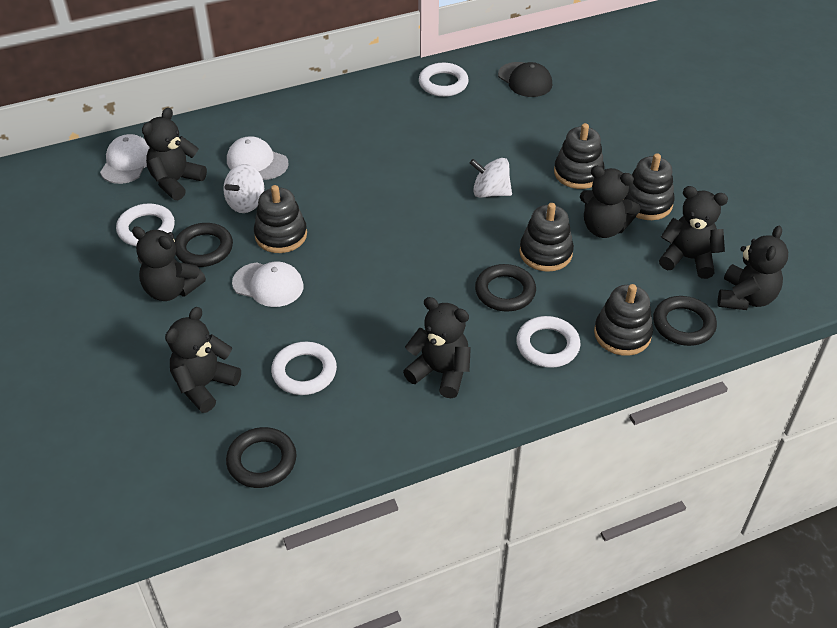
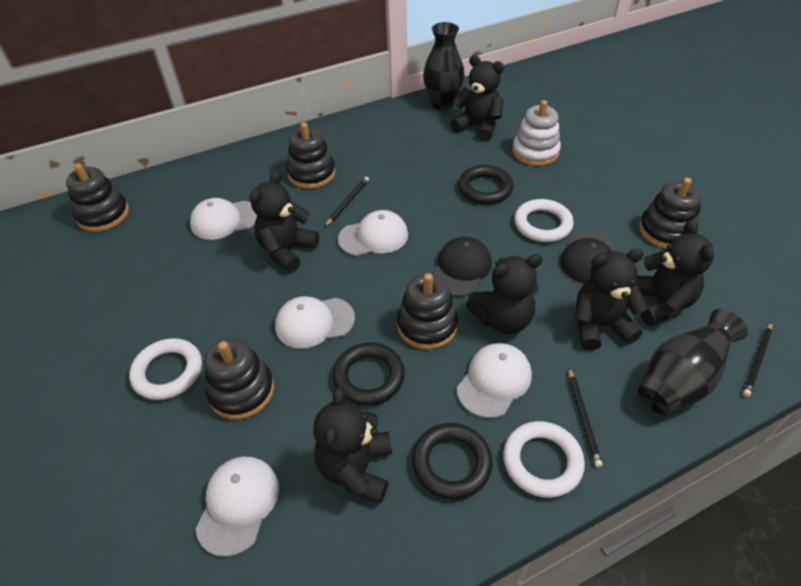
black cap: [498,62,552,97] = 1 -> [433,237,492,297] [560,230,615,284] = 2
black pencil: none = 0 -> [325,177,369,227] [568,368,603,467] [743,322,772,397] = 3
black ring: [175,223,233,267] [226,427,296,488] [475,264,536,312] [653,296,717,346] = 4 -> [333,343,405,406] [412,423,492,500] [458,165,513,204] = 3
black teddy bear: [132,227,206,301] [142,108,207,200] [165,307,241,413] [403,297,471,398] [580,166,641,238] [659,186,728,279] [718,226,788,310] = 7 -> [250,171,319,272] [313,387,392,504] [450,55,504,141] [466,254,543,334] [575,248,648,351] [635,220,714,326] = 6
black vase: none = 0 -> [423,22,464,110] [638,309,748,415] = 2
white cap: [100,134,150,184] [227,136,289,180] [232,261,304,307] = 3 -> [190,198,257,240] [195,456,279,557] [275,296,355,349] [338,210,408,256] [457,343,532,418] = 5
white ring: [116,203,175,246] [271,342,337,395] [419,63,469,97] [516,316,580,368] = 4 -> [129,338,202,400] [503,421,585,498] [514,199,574,242] = 3
white spinning top: [223,164,264,213] [470,158,512,198] = 2 -> none = 0
white stacking toy: none = 0 -> [512,100,561,166] = 1

